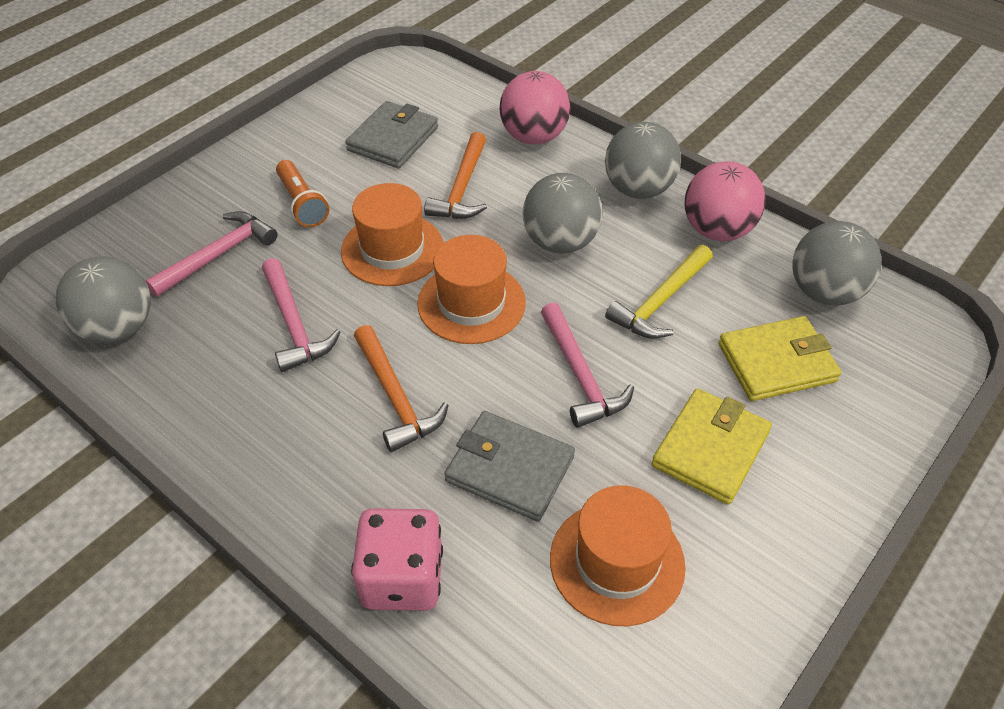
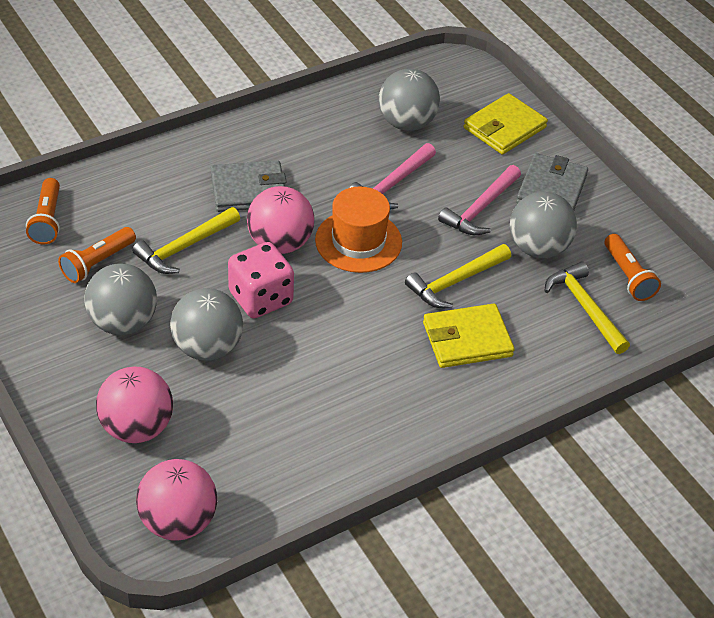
orange flashlight: [276,160,329,227] = 1 -> [26,178,60,245] [58,227,136,283] [605,234,661,301] = 3
orange hammer: [354,325,449,452] [424,132,487,219] = 2 -> none = 0
orange hat: [341,183,444,286] [417,235,526,344] [550,485,686,626] = 3 -> [315,187,402,273] = 1
pink ball: [499,71,570,145] [684,161,765,241] = 2 -> [96,367,173,443] [136,459,217,541] [247,186,314,254] = 3
pink hammer: [145,211,277,297] [262,258,340,372] [541,302,634,428] = 3 -> [350,143,436,210] [438,165,521,235] = 2
yellow hammer: [605,245,713,339] = 1 -> [132,207,240,274] [405,244,511,308] [545,261,630,354] = 3

